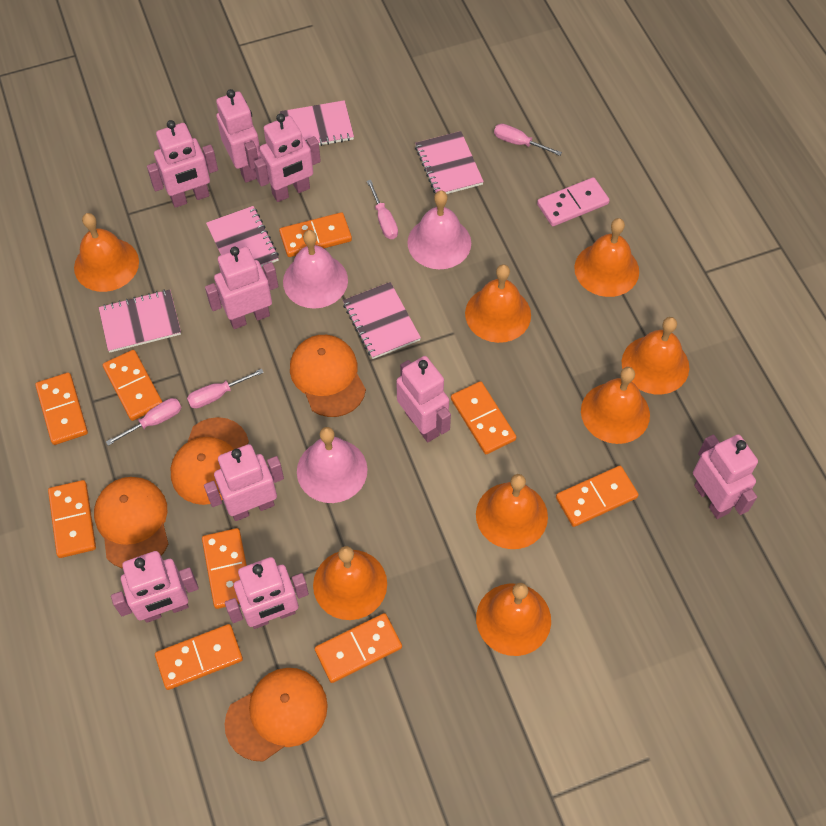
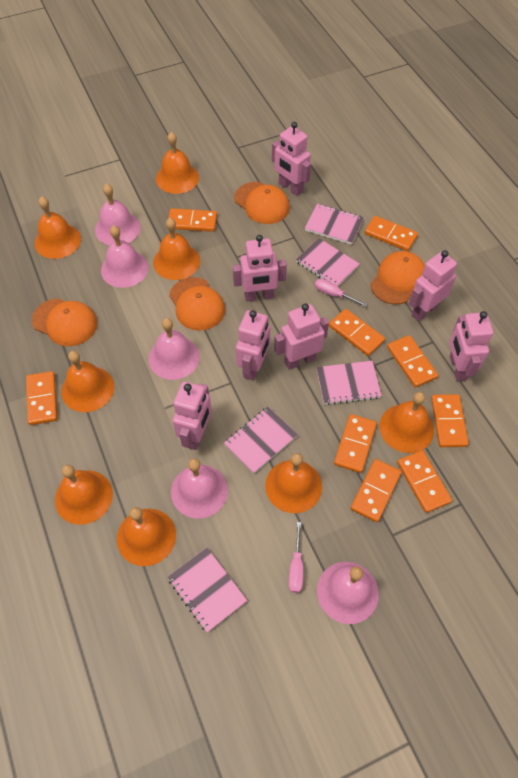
pink bell: [283,230,348,309] [297,427,368,503] [407,190,471,269] = 3 -> [95,184,141,245] [101,225,148,288] [148,318,200,380] [171,458,228,519] [317,562,379,624] = 5
pink domino: [537,177,610,226] = 1 -> none = 0
pink robot: [111,551,199,623] [147,120,218,208] [204,444,284,521] [205,247,278,329] [216,89,261,183] [225,557,309,629] [254,114,321,202] [396,356,451,442] [693,434,758,519] = 9 -> [173,381,212,450] [233,235,287,301] [236,310,270,381] [272,122,311,196] [274,303,329,370] [409,250,457,321] [449,311,493,381] = 7
pink screwdriver: [106,398,182,446] [187,369,264,409] [367,180,398,239] [494,124,562,156] = 4 -> [289,522,303,593] [315,279,368,307] = 2

